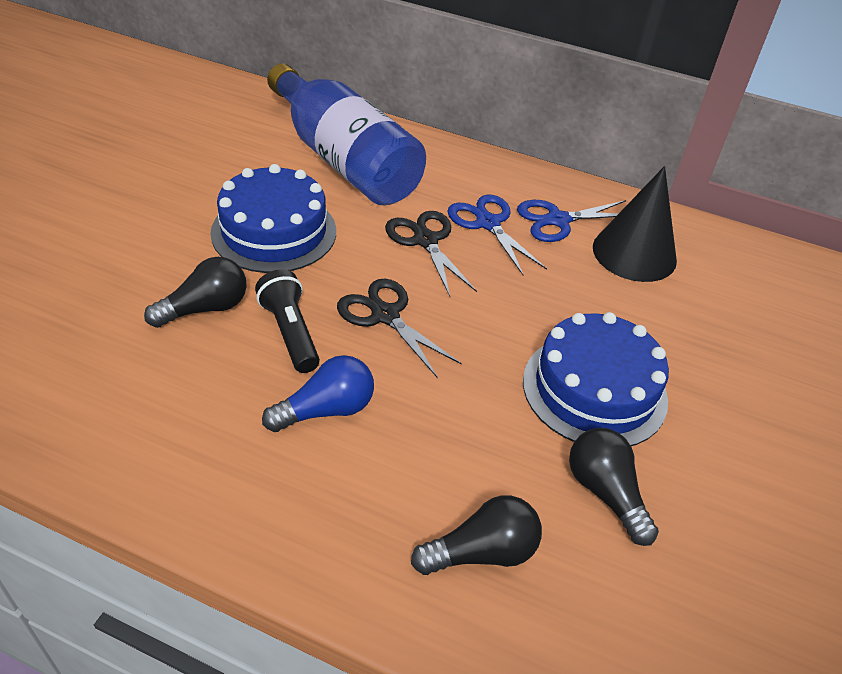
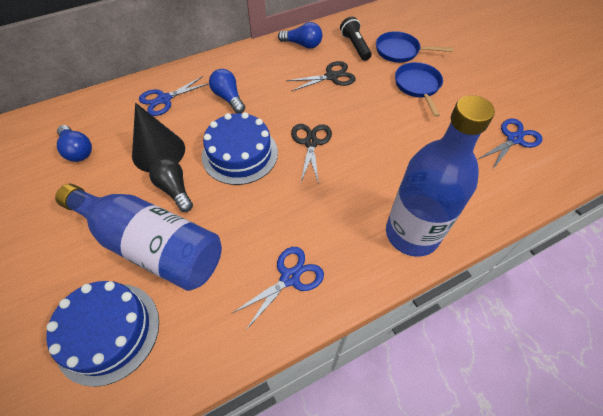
black light bulb: [144,257,247,328] [411,495,542,575] [569,428,659,546] = 3 -> [149,158,193,212] = 1
blue bottle: [267,64,426,206] = 1 -> [55,184,222,291] [386,95,495,257] = 2
blue light bulb: [262,355,374,432] = 1 -> [57,125,92,162] [209,69,245,113] [278,22,322,49] = 3
blue pan: none = 0 -> [376,31,453,63] [395,62,443,117] = 2
blue scissors: [447,195,547,275] [517,200,626,242] = 2 -> [139,76,209,116] [231,247,324,330] [477,118,542,170] = 3

